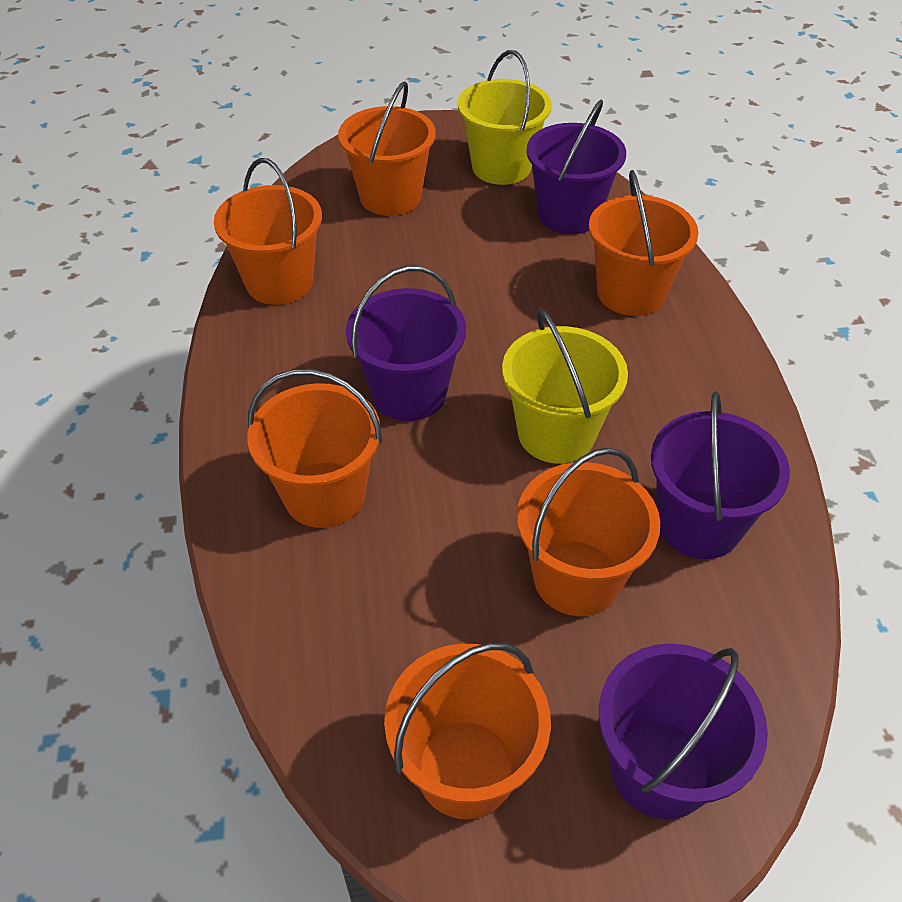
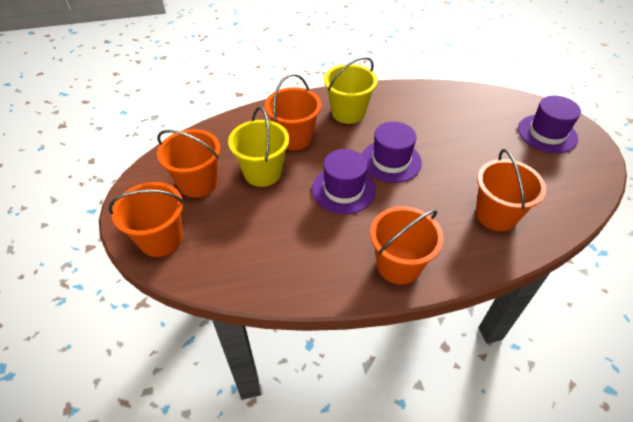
orange bucket: [214,158,322,305] [247,369,382,528] [338,81,435,216] [384,642,551,819] [517,448,660,616] [589,170,699,316] = 6 -> [109,182,185,257] [157,129,220,198] [265,74,321,150] [370,206,443,285] [476,149,546,231] = 5
purple bucket: [346,266,466,421] [526,100,626,234] [599,643,768,819] [651,391,790,559] = 4 -> none = 0
purple hat: none = 0 -> [312,149,376,214] [362,122,422,183] [518,96,581,153] = 3

